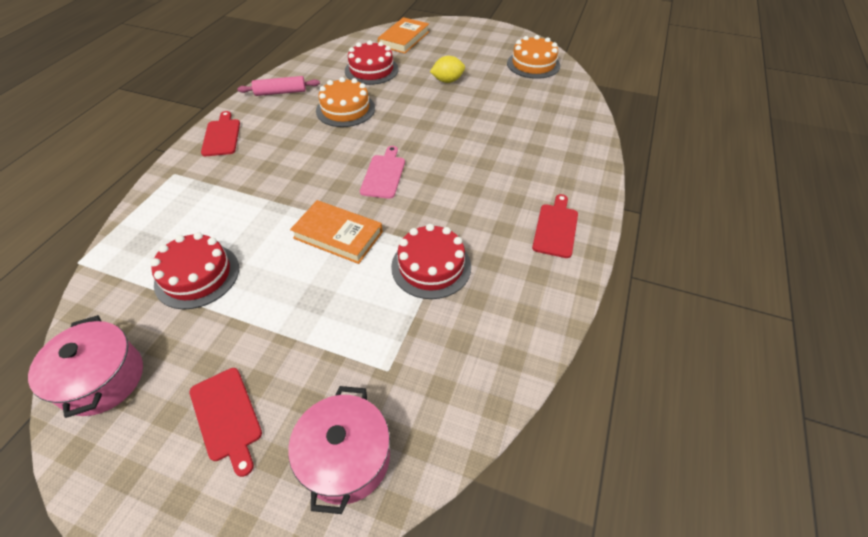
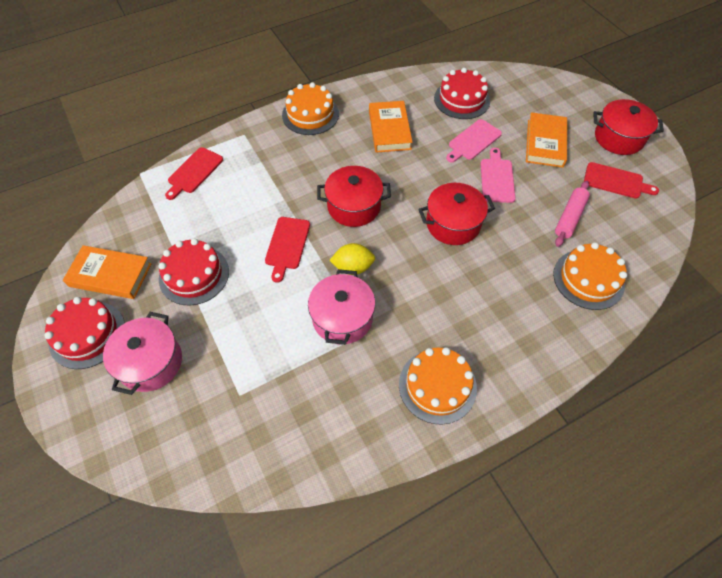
orange book: [290,200,383,264] [378,17,429,54] = 2 -> [63,245,151,299] [369,101,413,152] [526,112,567,168] = 3
orange cake: [316,77,375,127] [507,35,560,79] = 2 -> [282,82,339,135] [399,347,477,425] [553,242,627,310] = 3
pink cutting board: [360,146,405,199] = 1 -> [446,119,502,162] [480,148,515,203] = 2
red pot: none = 0 -> [317,166,391,227] [418,183,495,245] [593,99,664,155] = 3

